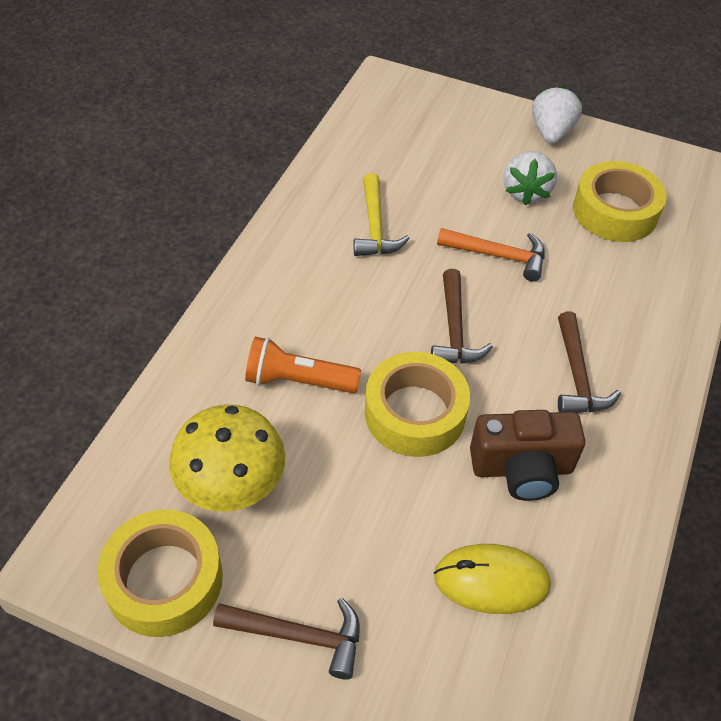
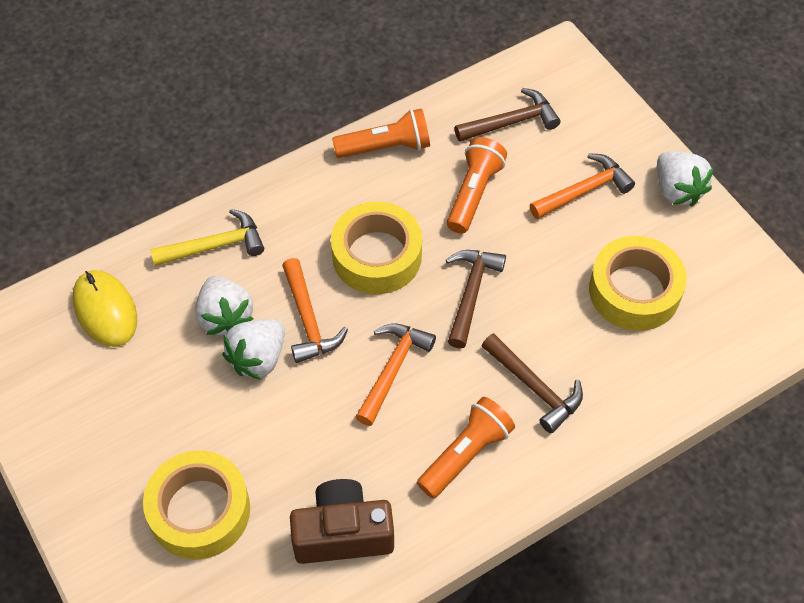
orange flashlight: [245,337,361,393] = 1 -> [332,108,430,158] [417,397,515,498] [447,137,507,234] = 3
orange hammer: [437,228,545,281] = 1 -> [282,258,348,363] [356,323,436,426] [530,153,635,219] = 3
white strawberry: [504,151,557,206] [532,85,582,144] = 2 -> [195,276,253,335] [222,319,285,380] [657,151,714,206] = 3
yellow mushroom: [169,405,285,511] = 1 -> none = 0

